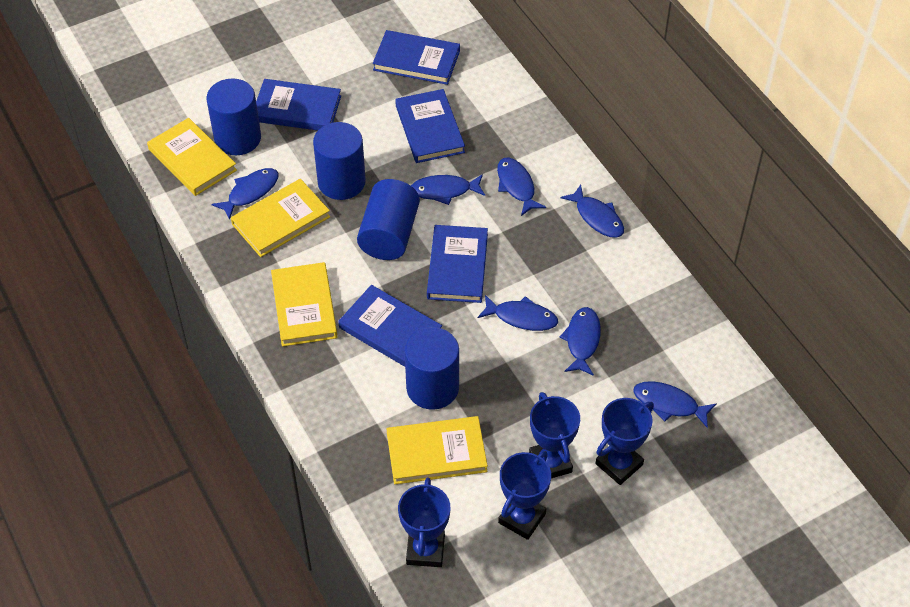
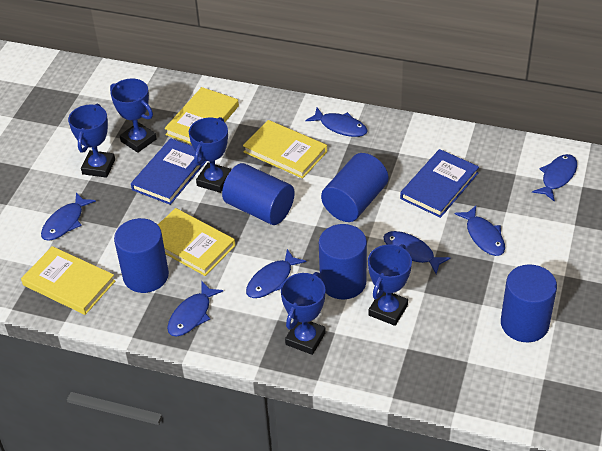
blue book: [256,79,341,130] [338,285,442,367] [373,30,460,85] [395,89,465,163] [427,225,488,303] = 5 -> [131,138,207,205] [400,149,479,218] = 2
blue cylinder: [207,78,261,155] [313,122,366,200] [357,179,420,260] [405,327,459,410] = 4 -> [114,218,169,293] [222,163,295,225] [319,224,367,299] [321,153,389,222] [501,264,557,342] = 5
blue trophy: [398,477,450,567] [498,451,551,540] [529,392,580,478] [595,398,654,485] = 4 -> [68,104,115,178] [110,78,156,153] [189,117,231,193] [281,272,326,355] [368,244,412,326] = 5

